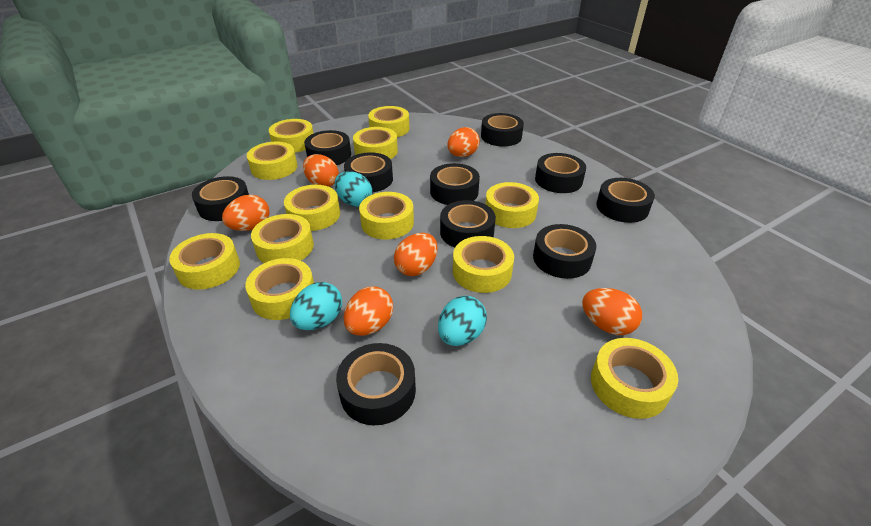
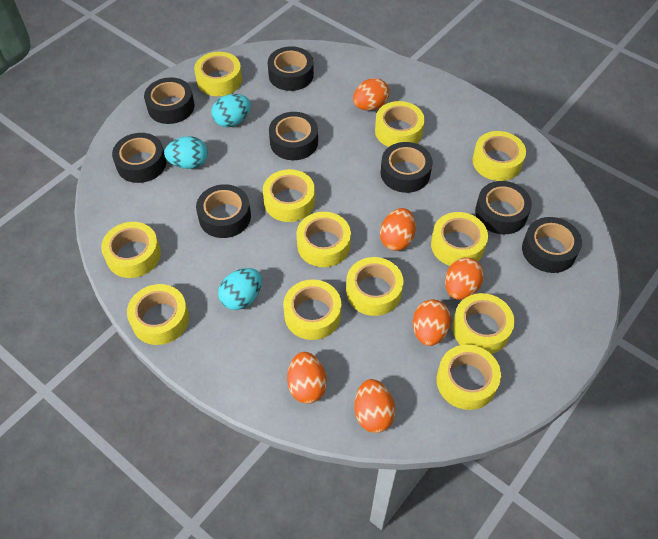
black tape: [192,176,249,221] [304,130,351,165] [336,343,416,425] [344,152,393,193] [430,163,480,205] [440,200,496,247] [481,113,524,147] [533,224,596,279] [535,153,586,193] [596,178,655,223] = 10 -> [112,133,166,183] [144,77,195,124] [196,184,251,238] [268,46,314,91] [269,112,318,160] [381,142,433,193] [475,181,532,234] [522,217,582,273] = 8

